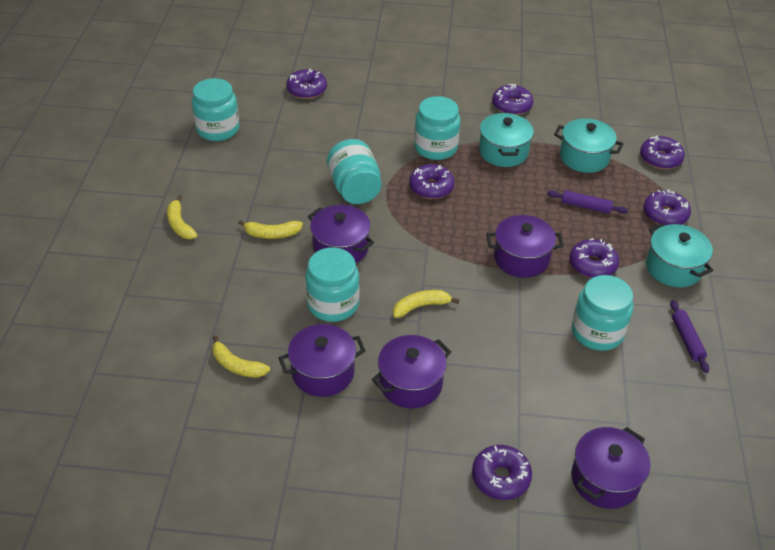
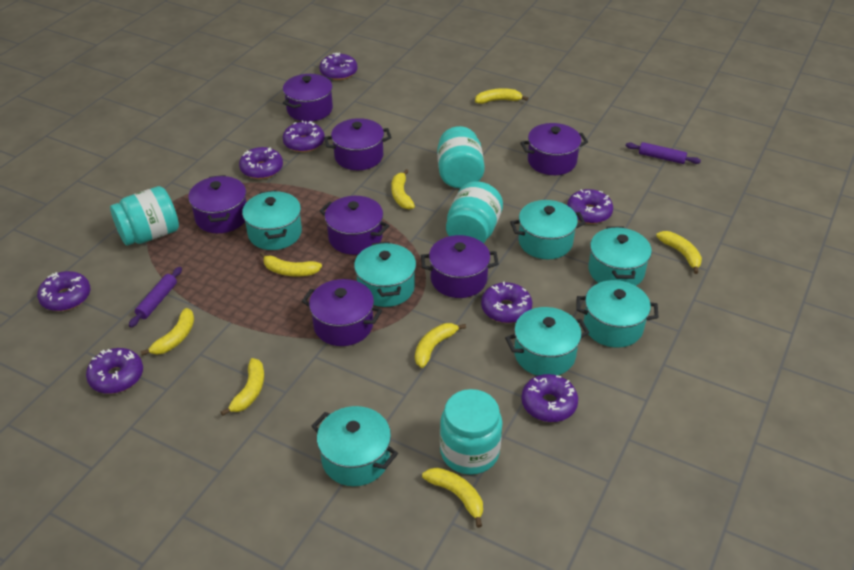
purple donut: [286,69,327,99] [409,164,455,199] [472,445,532,500] [492,84,533,115] [569,238,619,278] [640,136,685,169] [643,189,691,225] = 7 -> [37,271,90,311] [86,348,143,394] [239,147,283,179] [283,120,325,152] [319,53,358,80] [481,282,532,323] [521,374,578,422] [567,189,613,224] = 8
purple pot: [278,324,366,397] [308,205,374,263] [372,335,451,408] [487,215,564,278] [571,427,651,509] = 5 -> [188,175,246,233] [283,74,333,122] [302,279,382,346] [320,196,390,255] [324,118,392,170] [421,235,499,298] [520,123,588,175] = 7
turquoise jar: [192,78,239,141] [305,248,359,322] [327,139,381,204] [414,96,461,160] [572,275,633,351] = 5 -> [110,186,179,246] [437,126,485,188] [440,389,502,475] [446,181,503,243] = 4
turquoise pot: [479,113,534,167] [554,118,623,173] [646,223,713,287] = 3 -> [242,190,302,250] [312,406,398,486] [354,242,416,307] [505,307,590,376] [510,200,586,259] [576,280,659,348] [588,226,652,286] = 7
yellow banana: [167,195,198,239] [212,335,270,378] [238,220,303,239] [393,290,459,318] = 4 -> [140,308,194,356] [221,358,264,416] [260,252,322,276] [391,169,415,209] [415,323,466,368] [422,468,483,528] [475,88,528,104] [656,231,702,274] = 8

